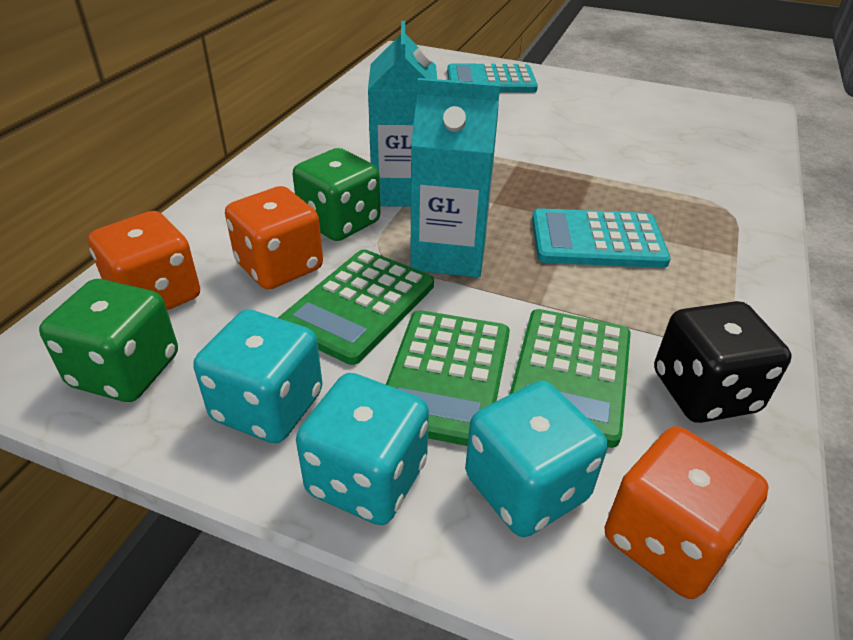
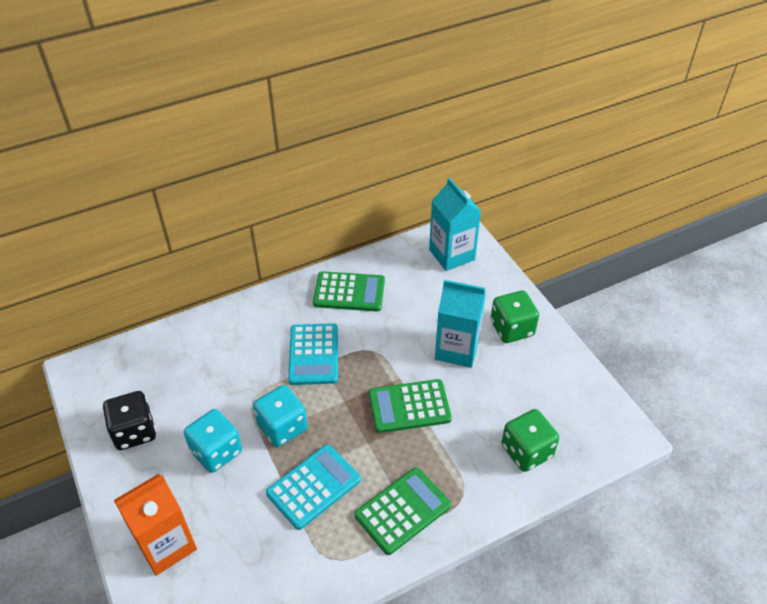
orange carton: none = 0 -> [114,474,197,576] = 1
orange dice: [88,211,200,310] [225,186,323,289] [604,426,769,599] = 3 -> none = 0
turquoise dice: [193,310,323,443] [296,373,429,525] [465,381,608,537] = 3 -> [184,409,242,473] [253,385,308,447] = 2

